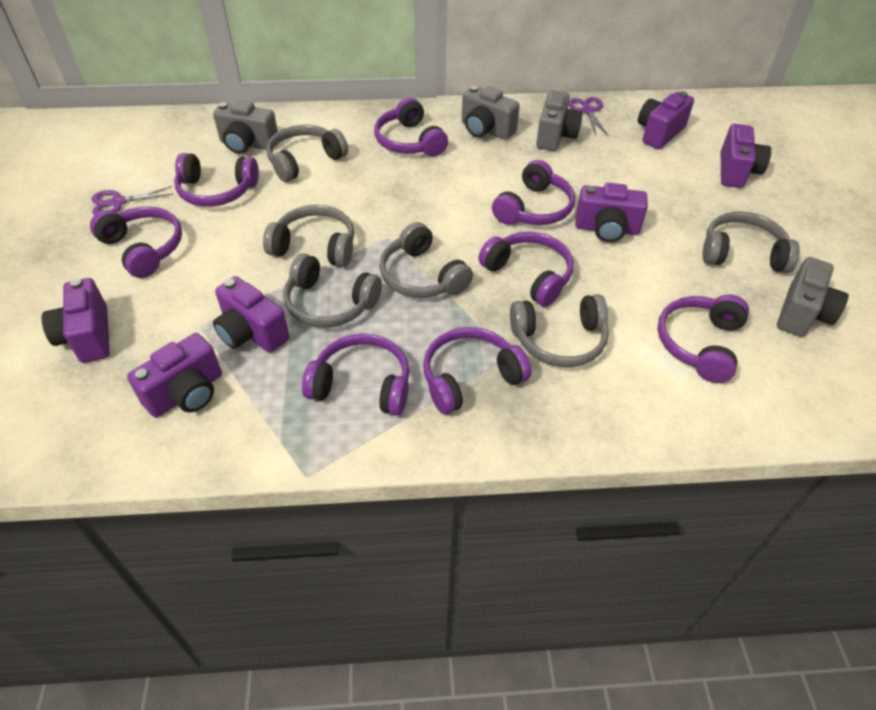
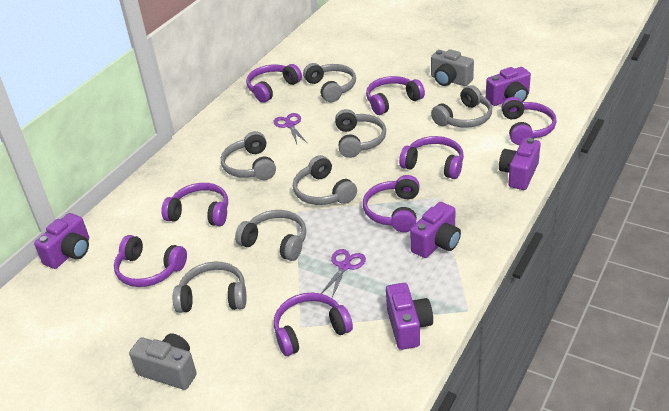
grey camera: [213,100,278,154] [462,86,520,140] [536,90,582,151] [777,257,849,337] = 4 -> [129,334,197,390] [431,49,474,86] = 2
grey headphones: [263,205,354,267] [266,125,348,182] [283,253,382,328] [379,222,473,298] [510,294,609,367] [703,211,800,273] = 6 -> [173,262,247,313] [221,131,276,180] [235,210,306,261] [293,155,357,205] [303,63,356,102] [335,109,386,158] [431,85,492,128] = 7
purple camera: [42,278,110,363] [127,333,222,418] [213,276,290,353] [575,183,648,242] [638,91,694,149] [721,124,771,188] = 6 -> [34,213,89,269] [386,283,433,350] [410,202,461,258] [486,67,531,106] [499,138,541,190] = 5

